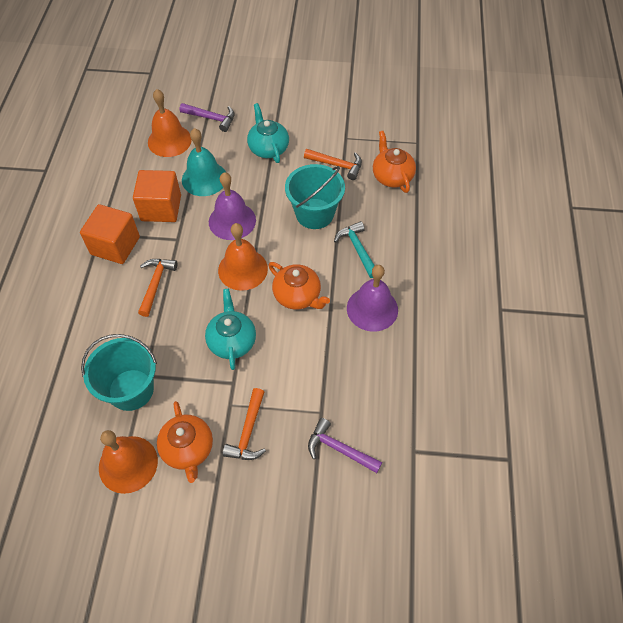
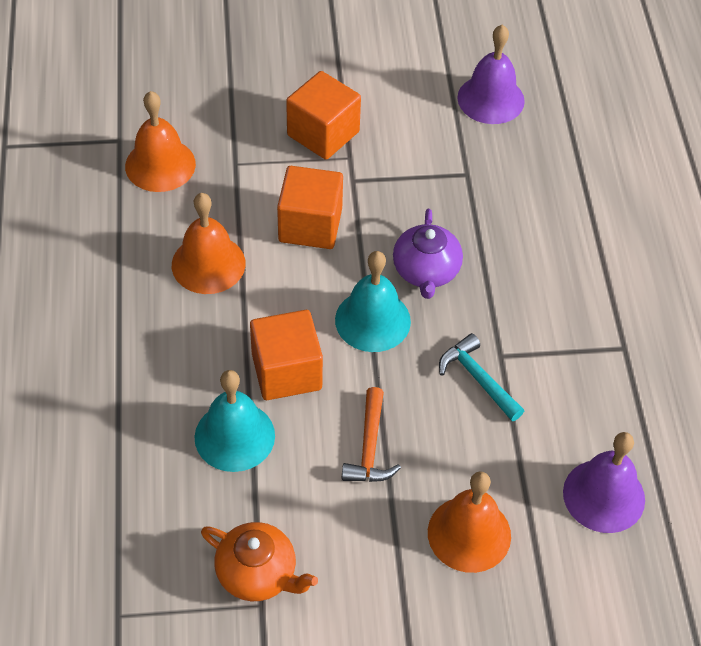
orange cube: [80,204,140,264] [133,170,181,222] = 2 -> [250,310,323,400] [277,166,343,249] [286,71,361,160] = 3
orange hammer: [138,259,177,317] [222,388,266,460] [304,149,362,180] = 3 -> [341,387,401,482] = 1
orange teapot: [157,401,213,483] [269,262,330,310] [373,131,416,193] = 3 -> [201,522,318,601] = 1
purple hammer: [180,103,235,132] [308,418,382,473] = 2 -> none = 0
purple teapot: none = 0 -> [393,209,463,299] = 1
turquoise bell: [182,128,226,196] = 1 -> [194,370,275,472] [335,251,411,352] = 2
turquoise bucket: [81,334,157,411] [285,164,345,229] = 2 -> none = 0
turquoise teapot: [205,289,256,370] [247,103,289,163] = 2 -> none = 0

